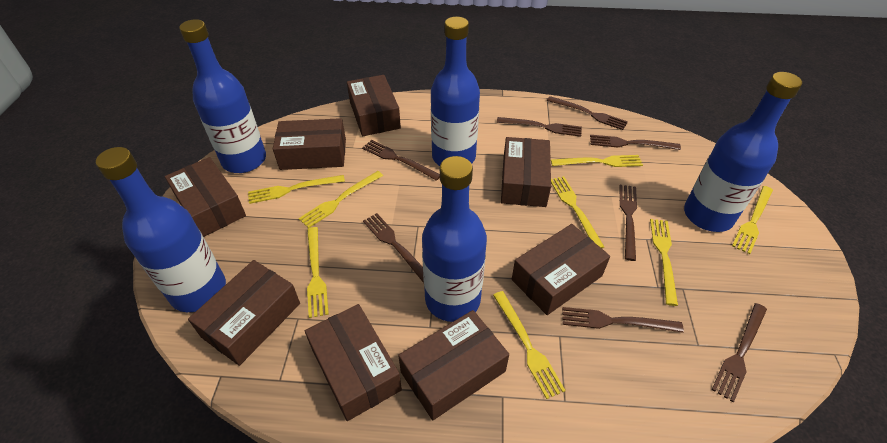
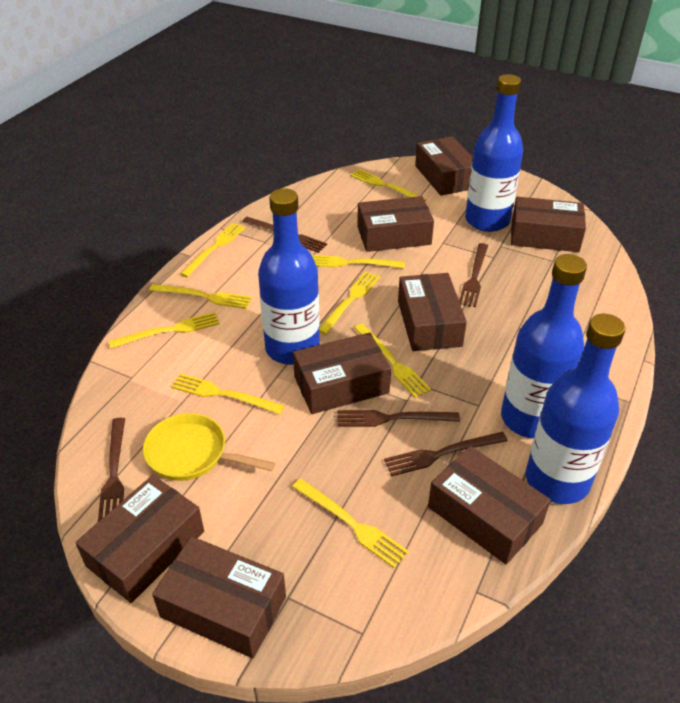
blue bottle: [96,147,226,312] [179,19,266,173] [422,156,487,322] [431,17,480,166] [684,72,802,232] = 5 -> [258,188,320,365] [465,74,523,232] [501,254,587,438] [526,314,625,504] = 4
brown fork: [362,140,440,181] [363,213,424,283] [497,117,582,137] [547,96,628,130] [562,307,684,333] [590,135,681,150] [619,185,637,261] [712,303,767,402] = 8 -> [98,418,125,522] [242,217,327,253] [338,410,460,427] [384,432,508,477] [459,243,488,307] = 5
yellow fork: [248,175,345,204] [299,171,383,228] [307,227,329,318] [493,291,566,399] [551,155,643,167] [551,176,604,248] [650,219,678,306] [732,186,773,254] = 8 -> [109,312,220,349] [149,284,252,309] [171,373,285,414] [180,223,246,277] [292,478,409,568] [312,255,405,268] [319,271,380,335] [350,169,427,201] [354,324,431,398] = 9
yellow pan: none = 0 -> [143,413,275,481] = 1

